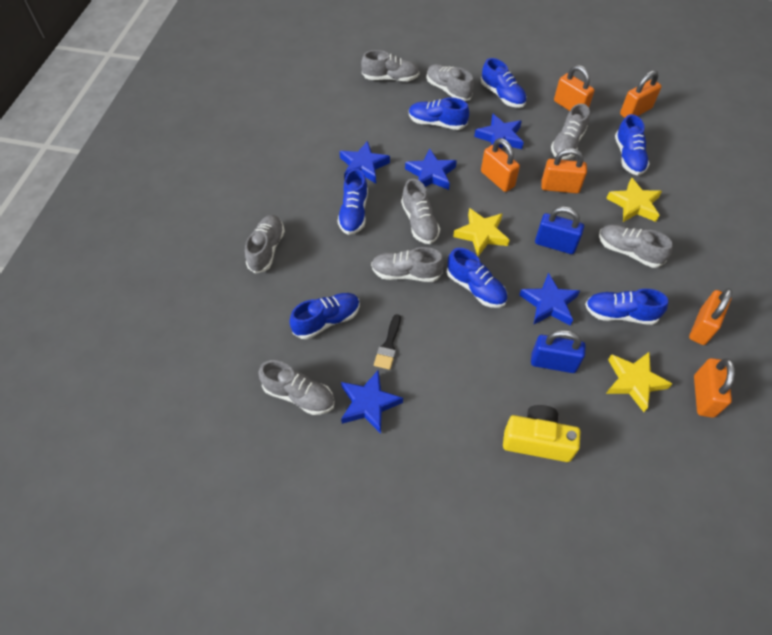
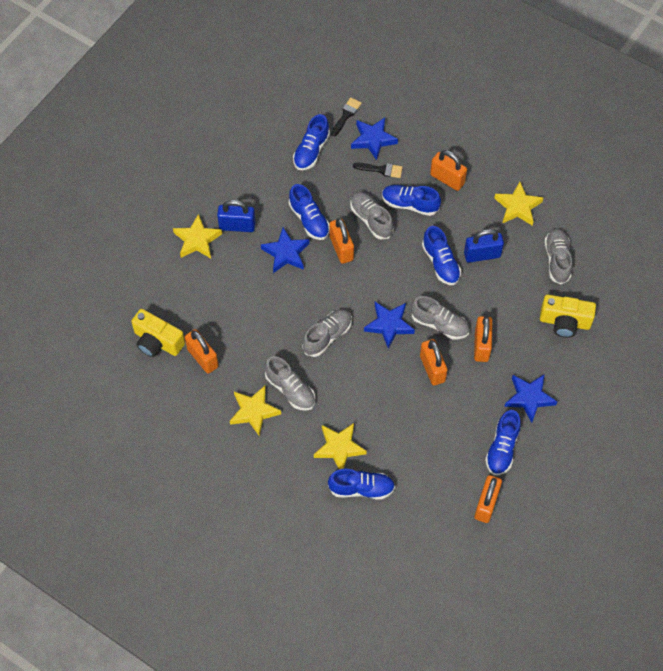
black brush: [374,314,401,370] = 1 -> [331,98,362,136] [353,163,403,178] = 2
blue shoe: [289,293,360,339] [338,169,368,235] [409,97,469,130] [447,248,507,308] [481,58,527,108] [585,289,668,325] [615,114,649,175] = 7 -> [289,184,330,240] [293,114,330,170] [328,469,395,500] [382,185,441,216] [422,226,461,285] [485,410,521,475] = 6
blue star: [340,141,390,183] [341,370,403,434] [405,148,457,190] [474,113,524,149] [519,273,580,326] = 5 -> [261,227,310,273] [351,117,398,160] [364,302,415,349] [504,374,557,423] = 4
grey shoe: [245,215,285,274] [258,360,335,415] [361,50,420,81] [371,247,444,282] [401,179,440,244] [427,64,474,101] [551,104,590,159] [599,224,673,268] = 8 -> [265,356,315,411] [302,309,352,357] [350,192,393,239] [411,296,469,339] [544,228,573,284] = 5
yellow camera: [503,405,580,462] = 1 -> [131,309,185,357] [540,295,596,338] = 2
yellow star: [453,208,510,256] [606,177,662,222] [606,352,672,412] = 3 -> [173,214,222,258] [230,386,281,437] [314,423,367,470] [494,182,544,226] = 4

